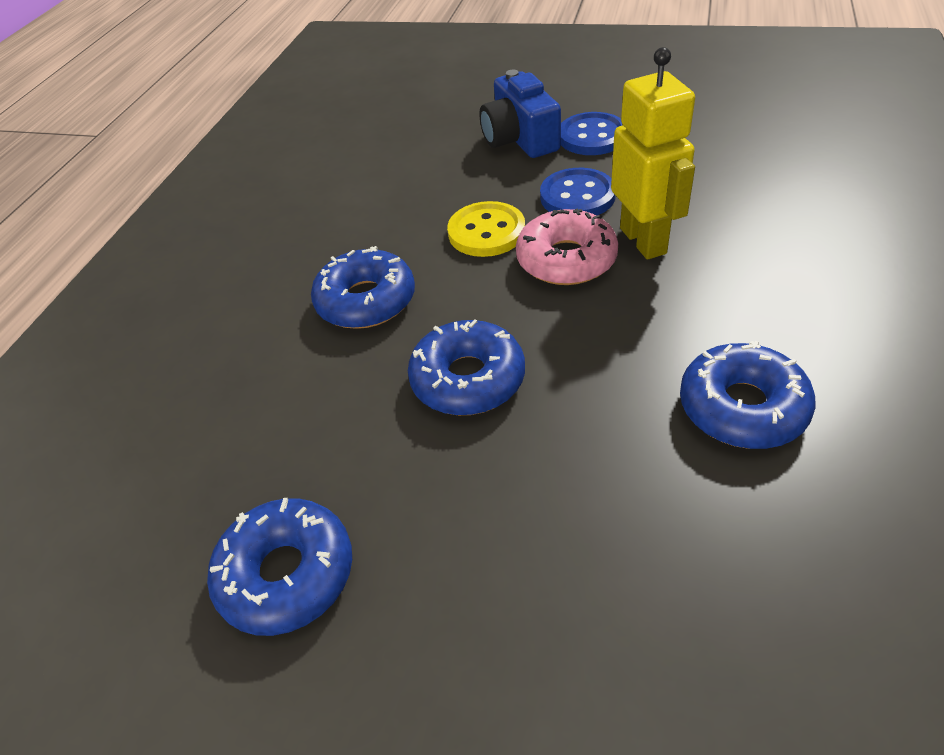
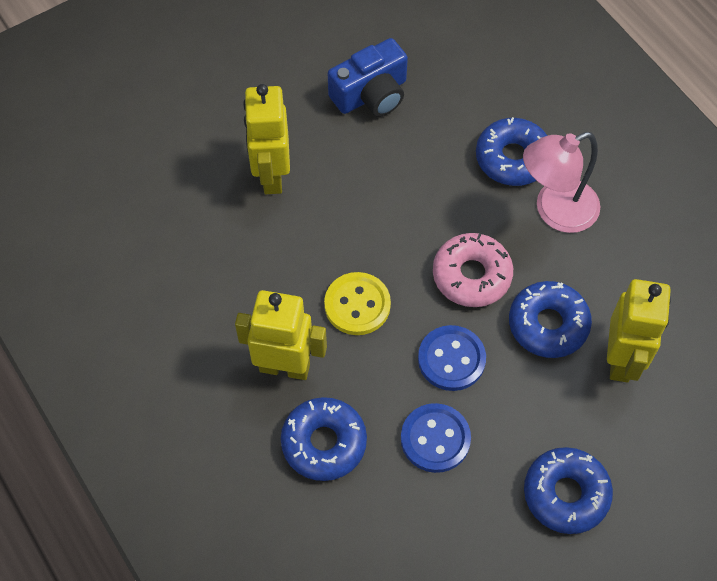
pink lamp: none = 0 -> [523,132,600,233] = 1
yellow robot: [611,47,695,260] = 1 -> [235,290,327,380] [243,84,290,194] [607,279,671,382] = 3

